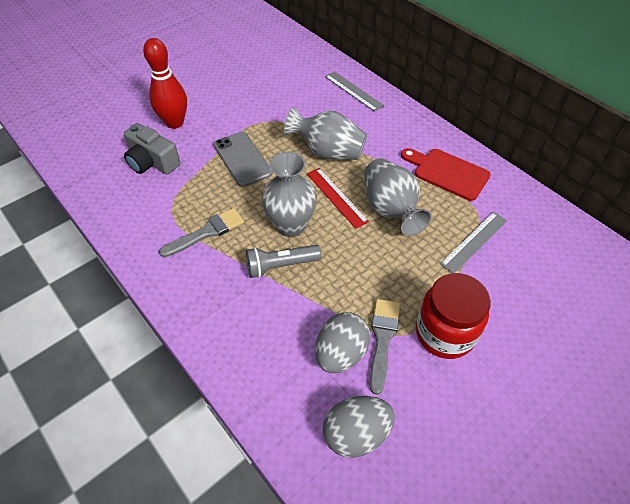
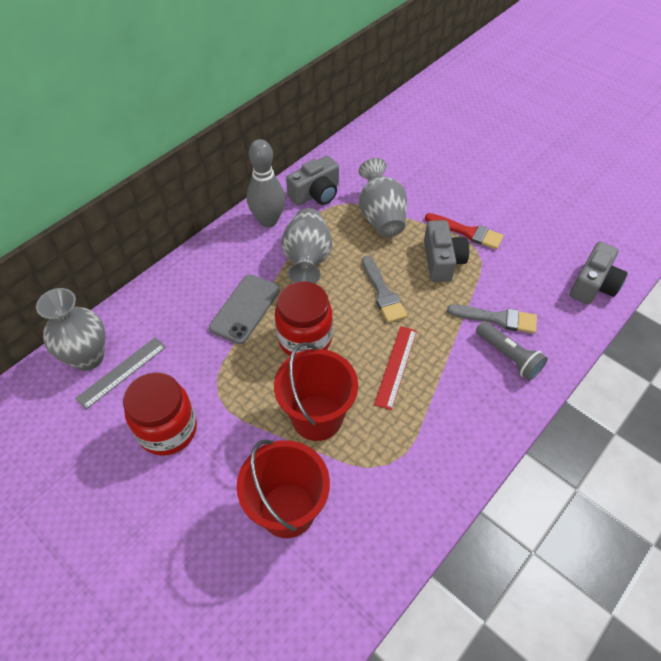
grey bowling pin: none = 0 -> [247,139,285,227] = 1
grey camera: [124,123,180,174] = 1 -> [286,156,339,206] [424,220,469,282] [570,241,627,304] = 3
grey egg: [315,312,370,373] [323,396,395,458] = 2 -> none = 0
grey ruler: [325,71,384,112] [440,212,507,273] = 2 -> [75,337,166,410] = 1
red bowling pin: [143,38,187,129] = 1 -> none = 0
red brush: none = 0 -> [425,213,504,250] = 1
red bucket: none = 0 -> [237,439,330,538] [274,342,358,441] = 2
red cutting board: [401,148,491,201] = 1 -> none = 0
red jar: [416,273,491,359] = 1 -> [123,372,197,456] [275,281,333,356] = 2

